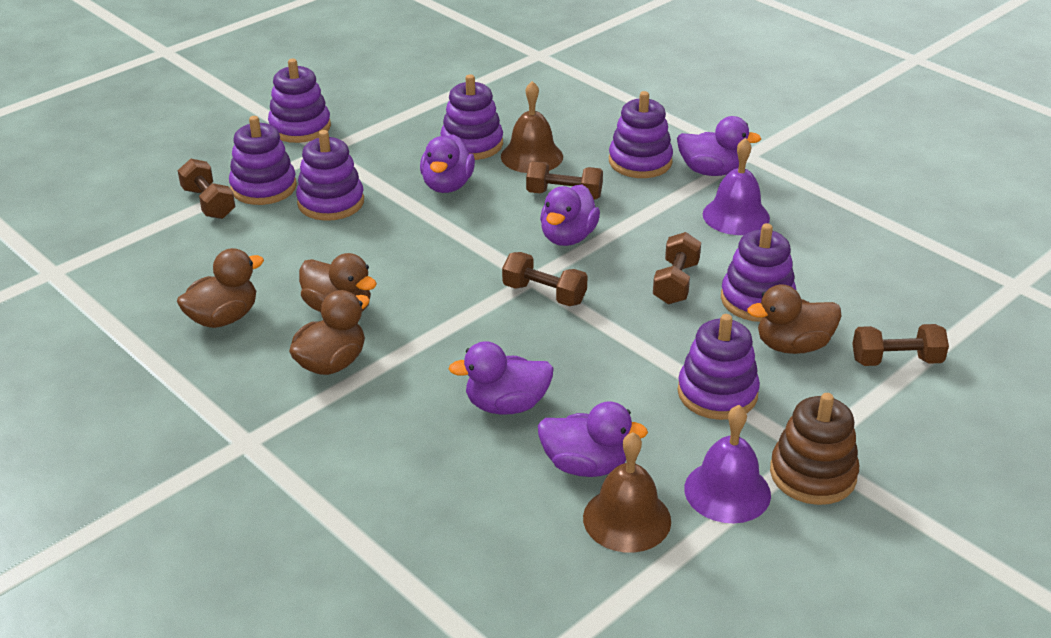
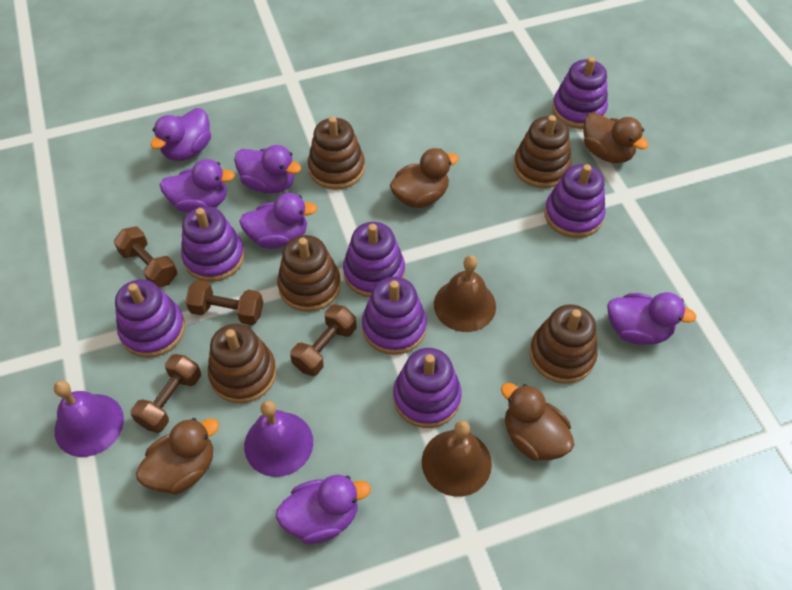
brown dumbbell: [178,159,235,219] [502,252,588,306] [526,161,603,200] [653,232,701,304] [852,324,949,366] = 5 -> [114,226,177,288] [131,354,201,433] [185,280,263,325] [290,304,356,376] = 4
brown stacking toy: [770,393,859,505] = 1 -> [208,324,277,403] [277,235,341,312] [308,116,365,190] [513,115,572,188] [529,304,598,384] = 5
purple duck: [420,135,475,193] [449,341,554,415] [538,401,648,477] [540,184,600,246] [677,116,761,176] = 5 -> [150,108,211,161] [160,159,235,213] [234,145,301,193] [239,193,317,249] [276,475,371,544] [607,292,697,345] = 6

